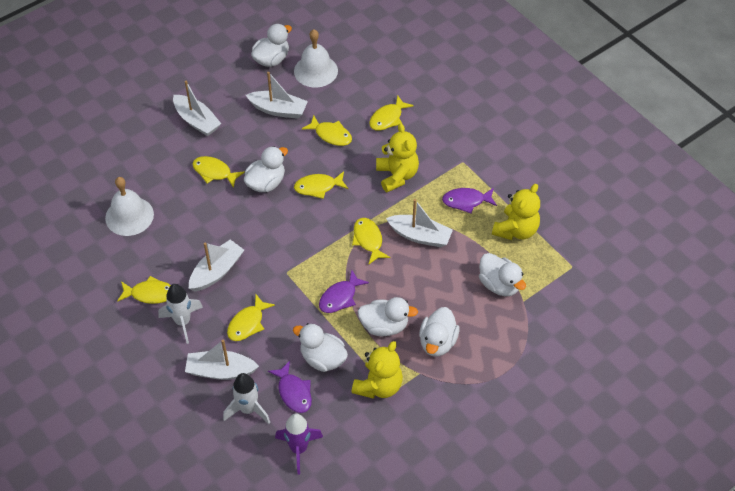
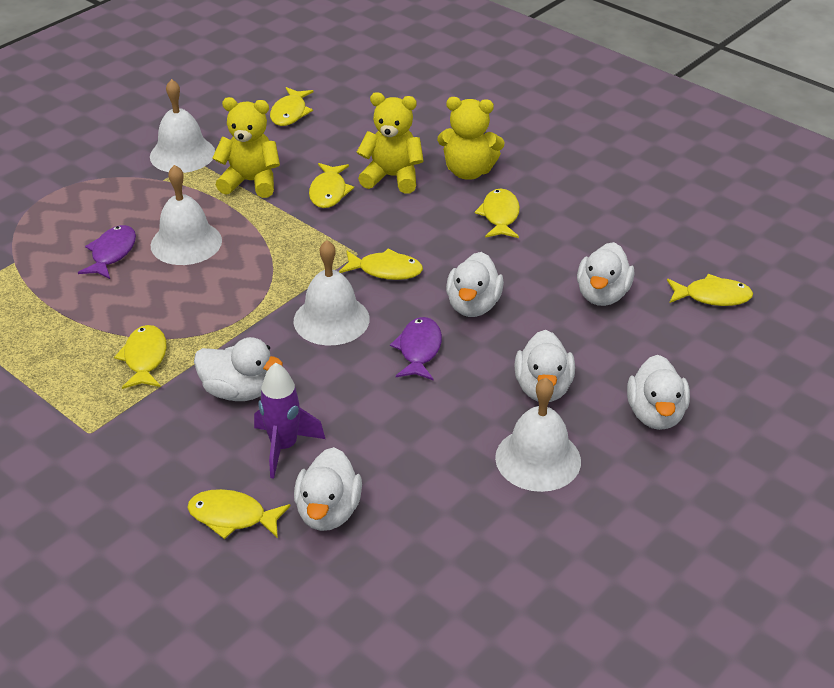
purple fish: [268,361,312,413] [319,270,369,313] [442,188,497,213] = 3 -> [78,225,136,279] [390,317,442,380] = 2
white bell: [105,177,154,236] [294,29,338,88] = 2 -> [150,79,215,173] [151,165,222,265] [293,240,370,345] [495,378,581,492] = 4
white boat: [173,81,221,136] [185,340,259,380] [189,240,244,292] [246,72,308,119] [386,199,453,247] = 5 -> none = 0
white rocket: [158,284,203,344] [223,373,270,424] = 2 -> none = 0

